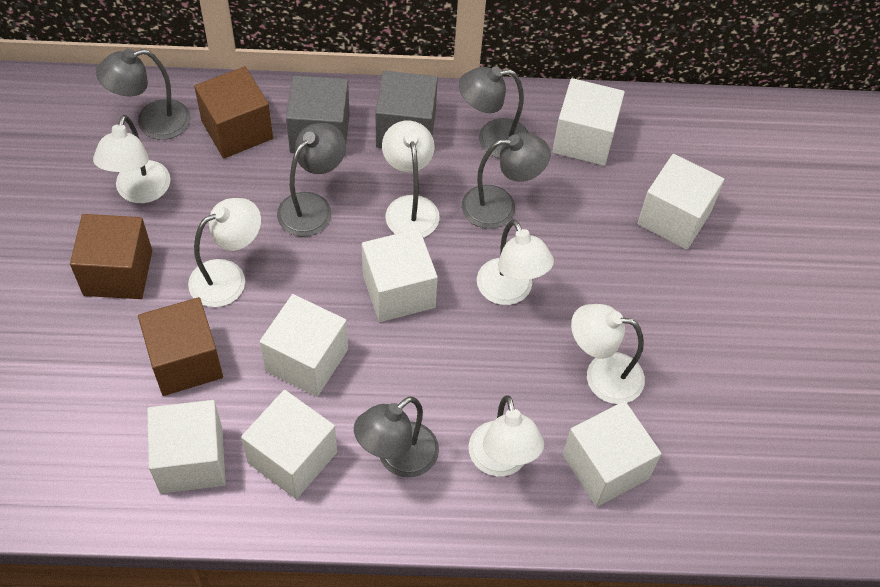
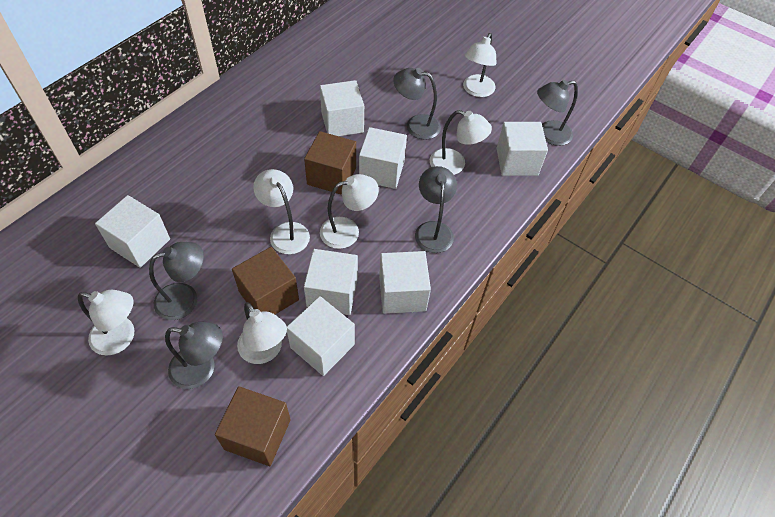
grey cube: [286,75,350,156] [375,71,438,148] = 2 -> none = 0

